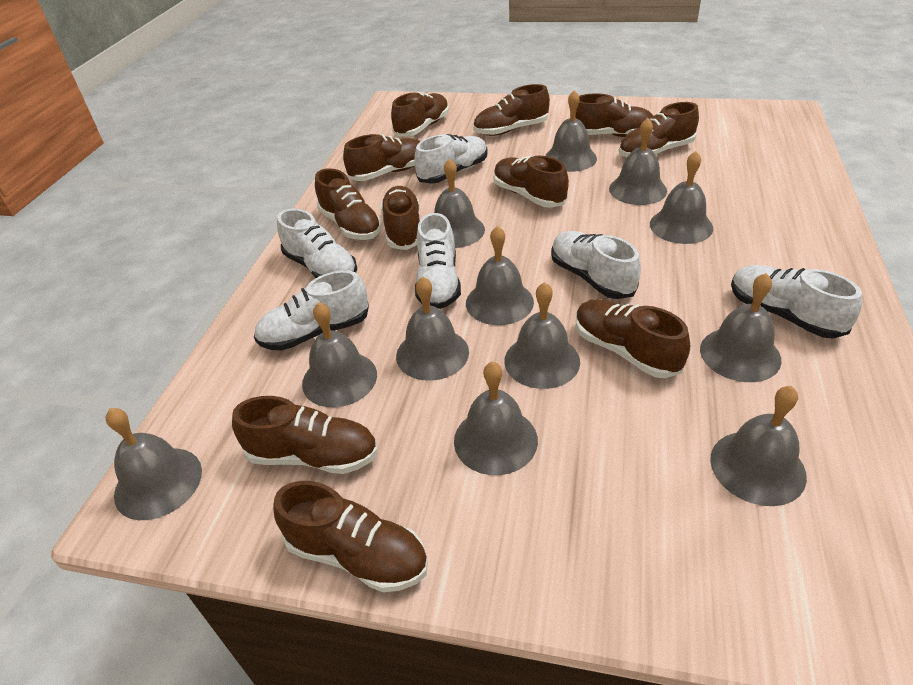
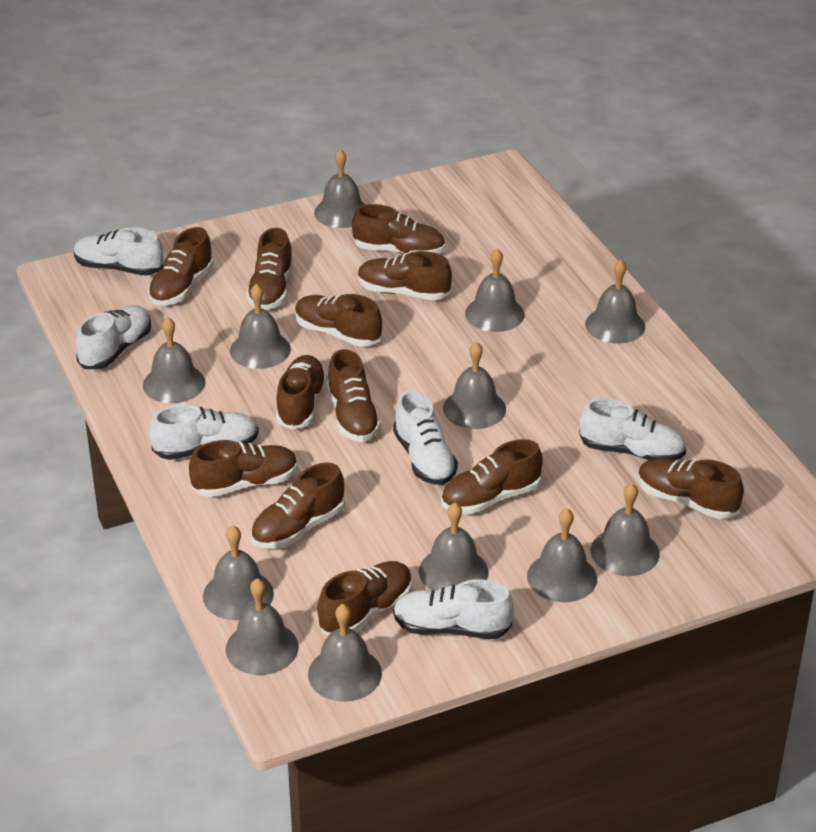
brown shoe: [232,396,378,474] [273,481,428,592] [315,168,382,240] [343,134,421,181] [381,186,420,250] [391,92,449,137] [473,84,550,136] [493,156,569,208] [575,93,653,137] [576,299,690,378] [619,102,699,157] = 11 -> [148,227,214,306] [189,440,298,497] [246,228,293,310] [251,462,345,549] [276,355,327,430] [295,294,382,347] [317,561,412,635] [327,349,381,442] [352,204,445,254] [358,251,452,300] [441,439,543,514] [638,458,744,519] = 12

